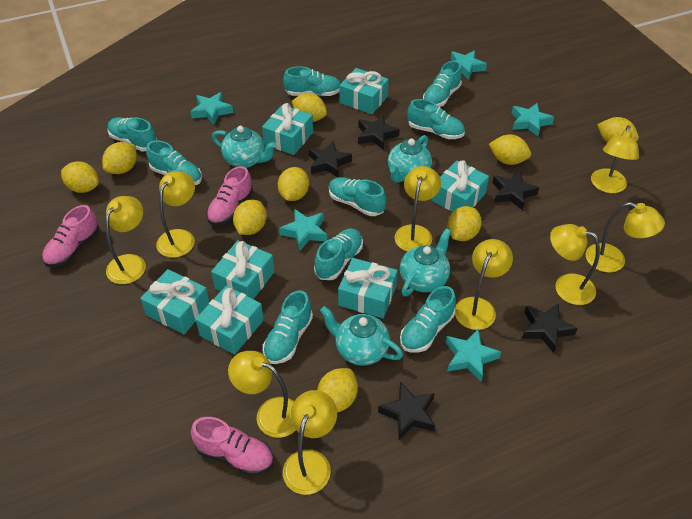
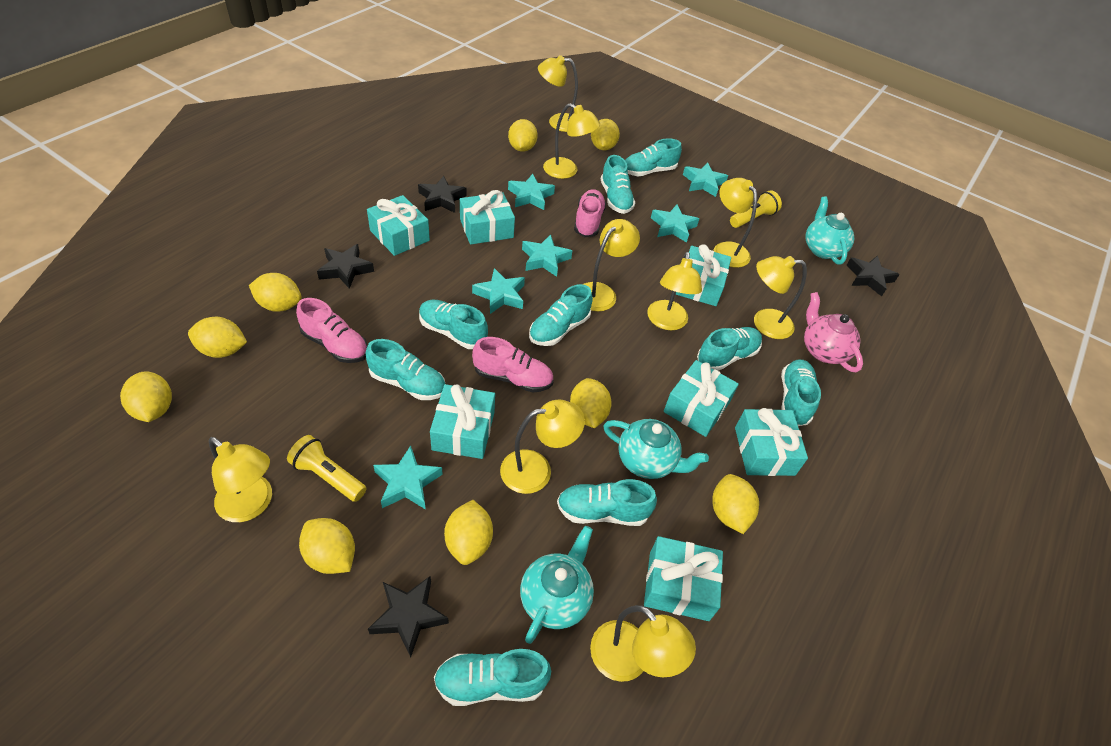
black star: [308,141,352,177] [358,115,400,150] [378,382,435,440] [492,172,539,210] [522,303,578,353] = 5 -> [317,244,374,289] [368,576,449,657] [418,176,466,213] [846,256,900,296] = 4
pink teapot: none = 0 -> [804,292,863,372] = 1
turquoise star: [190,92,233,125] [279,209,327,251] [446,329,501,381] [451,50,487,80] [512,103,554,136] = 5 -> [373,445,443,510] [472,268,525,314] [508,174,555,210] [522,234,572,277] [651,205,699,243] [683,163,728,197] = 6
turquoise teapot: [212,126,276,168] [320,306,403,366] [388,135,432,183] [400,228,451,296] = 4 -> [520,526,594,644] [603,419,709,479] [805,197,854,265] = 3
yellow flashlight: none = 0 -> [287,435,367,502] [730,190,782,228] = 2

